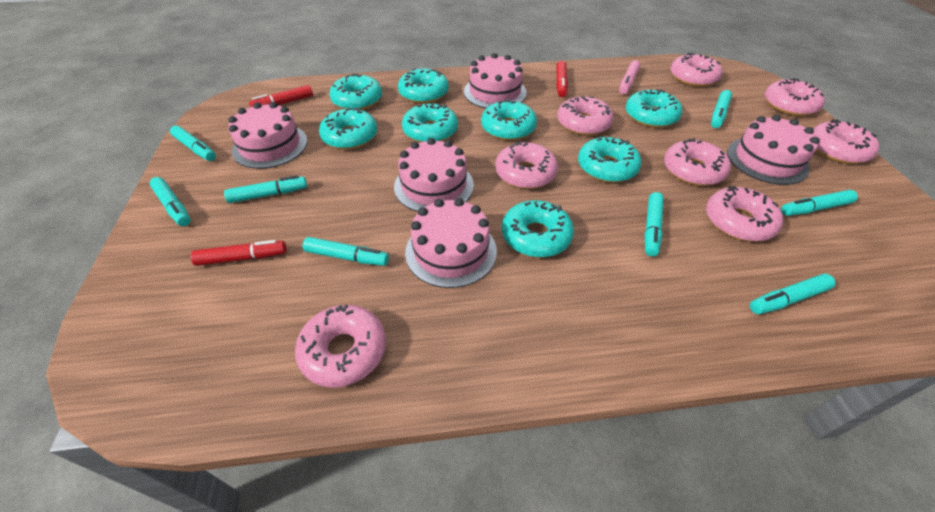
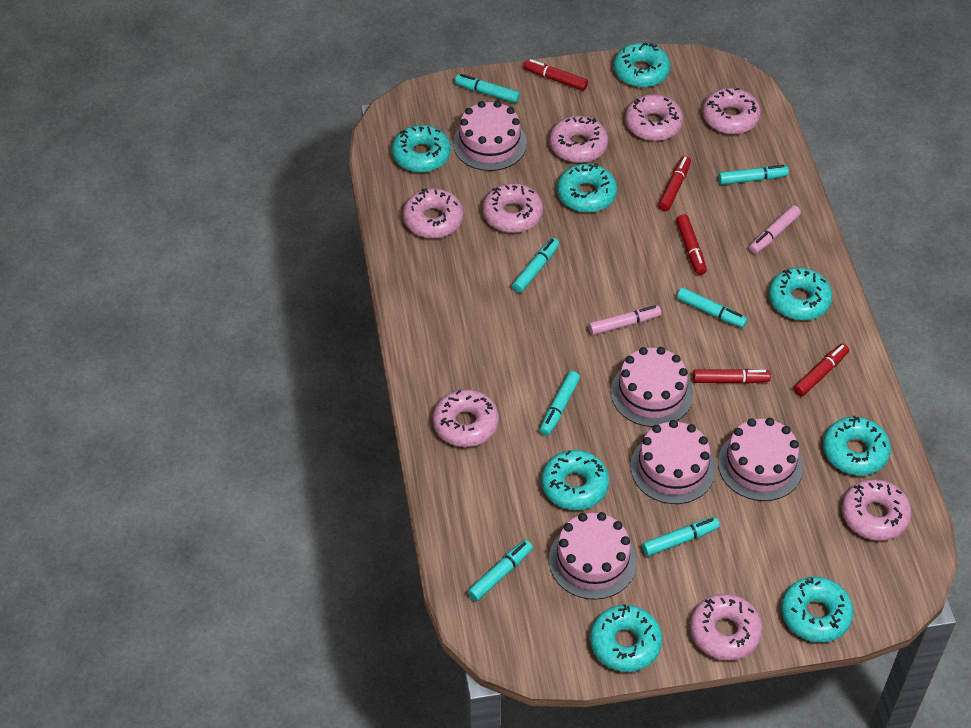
pink marker: [619,60,640,94] = 1 -> [588,305,661,335] [749,205,801,254] = 2
red marker: [191,240,287,266] [249,85,313,107] [556,61,568,97] = 3 -> [524,59,588,91] [658,156,691,211] [676,214,707,275] [693,369,771,384] [794,343,849,397] = 5
turquoise marker: [149,177,190,226] [170,125,216,161] [224,175,307,203] [303,237,389,266] [645,192,664,256] [711,90,732,128] [750,274,836,314] [781,190,858,216] = 8 -> [455,74,520,103] [468,540,533,601] [512,238,559,293] [540,371,580,436] [642,517,720,556] [677,287,747,328] [718,165,789,185] = 7

